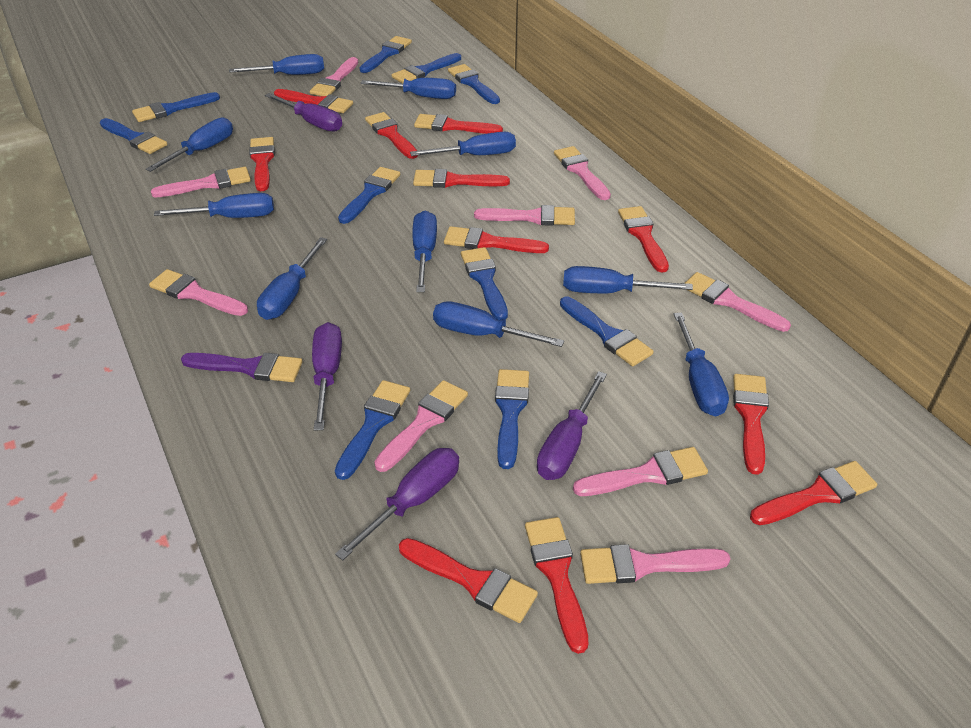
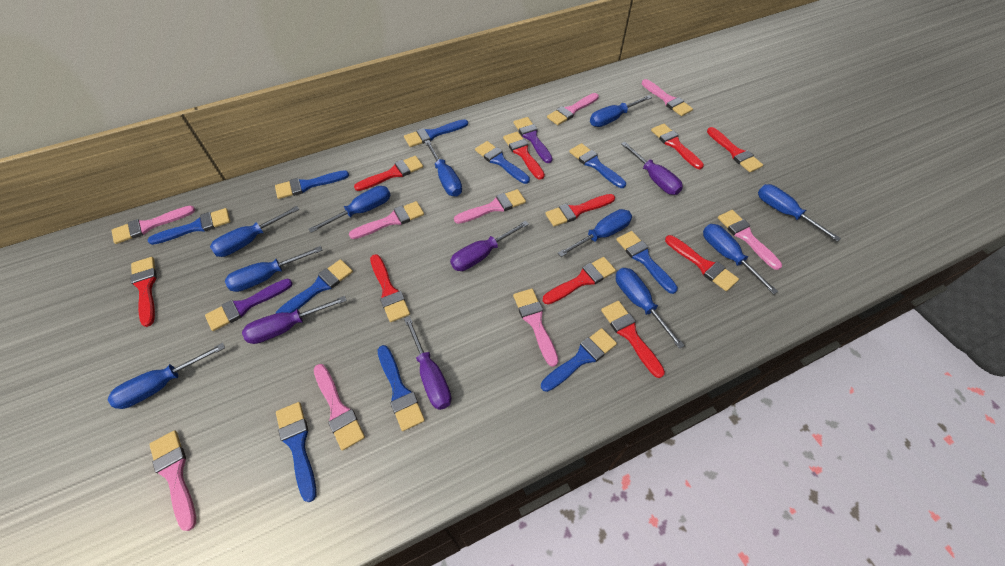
purple brush: [181,353,303,382] = 1 -> [205,279,293,331] [514,117,553,163] = 2
red brush: [249,137,275,191] [274,89,353,113] [365,112,418,159] [399,538,538,623] [413,169,510,188] [414,114,503,134] [444,226,549,253] [525,517,588,654] [618,206,669,273] [733,374,769,475] [750,461,877,525] = 11 -> [130,257,157,327] [354,156,423,191] [370,254,410,322] [503,132,545,180] [543,257,616,304] [545,194,615,227] [601,301,665,378] [651,124,704,169] [665,235,739,291] [707,127,763,172] = 10

